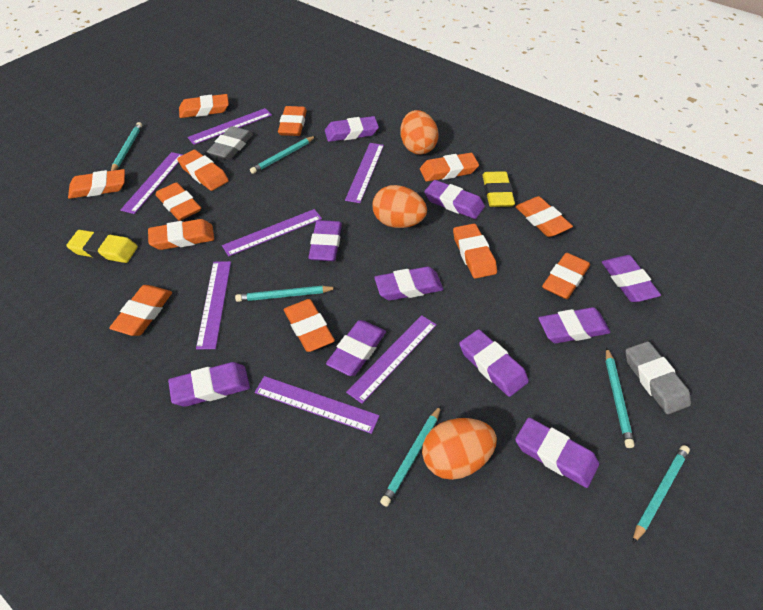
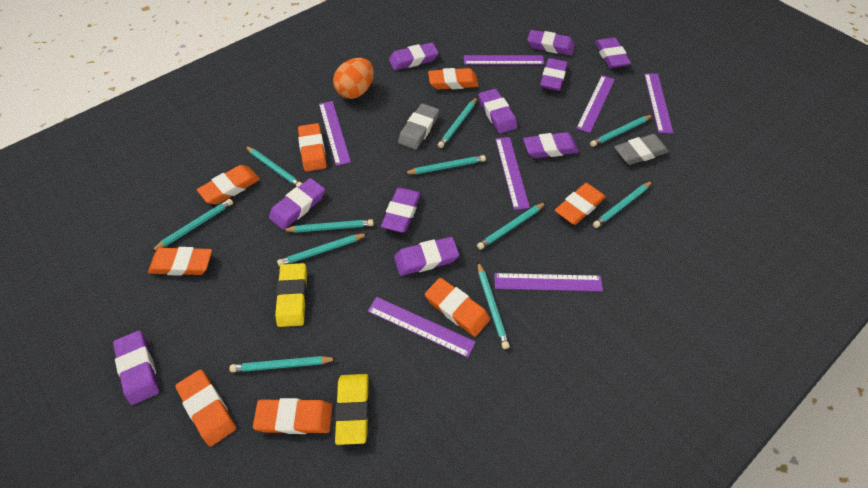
orange egg: [372,185,427,228] [400,110,438,155] [422,418,497,480] = 3 -> [333,58,374,99] = 1
orange eraser: [68,169,125,199] [109,285,172,336] [148,219,214,250] [156,182,201,221] [177,150,229,191] [179,94,229,118] [278,106,307,136] [284,299,335,352] [420,153,479,182] [453,224,497,279] [515,196,573,237] [542,253,590,299] = 12 -> [148,247,212,276] [175,369,236,446] [197,165,260,205] [253,398,333,434] [298,123,327,172] [425,278,490,337] [428,68,479,90] [555,183,606,225] = 8
turquoise pencil: [111,122,142,171] [235,286,336,302] [250,136,316,174] [380,406,441,506] [606,347,635,448] [632,445,690,544] = 6 -> [151,199,233,252] [229,356,337,372] [245,146,302,187] [277,234,367,266] [283,219,374,233] [404,155,486,174] [438,97,477,148] [477,202,546,250] [478,262,510,349] [590,115,653,147] [593,181,652,228] = 11

